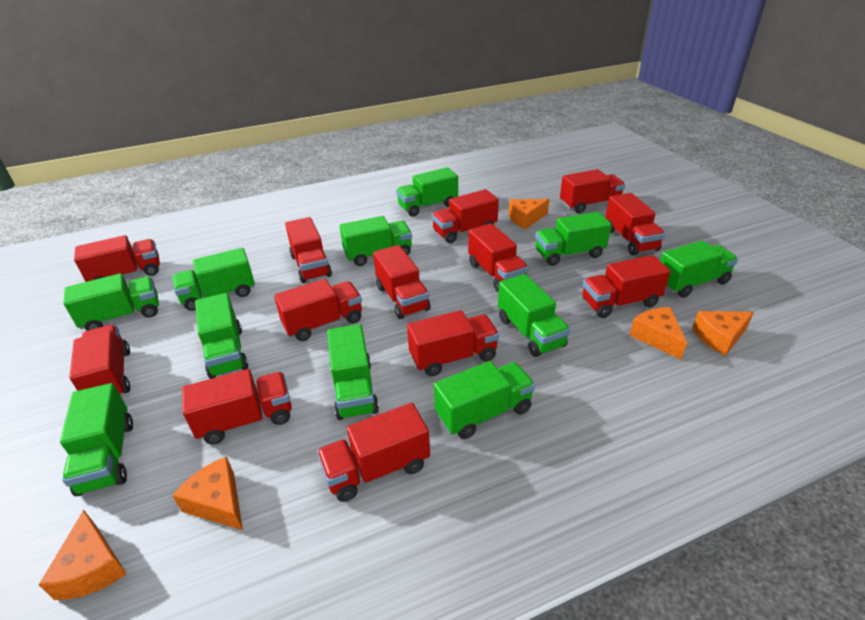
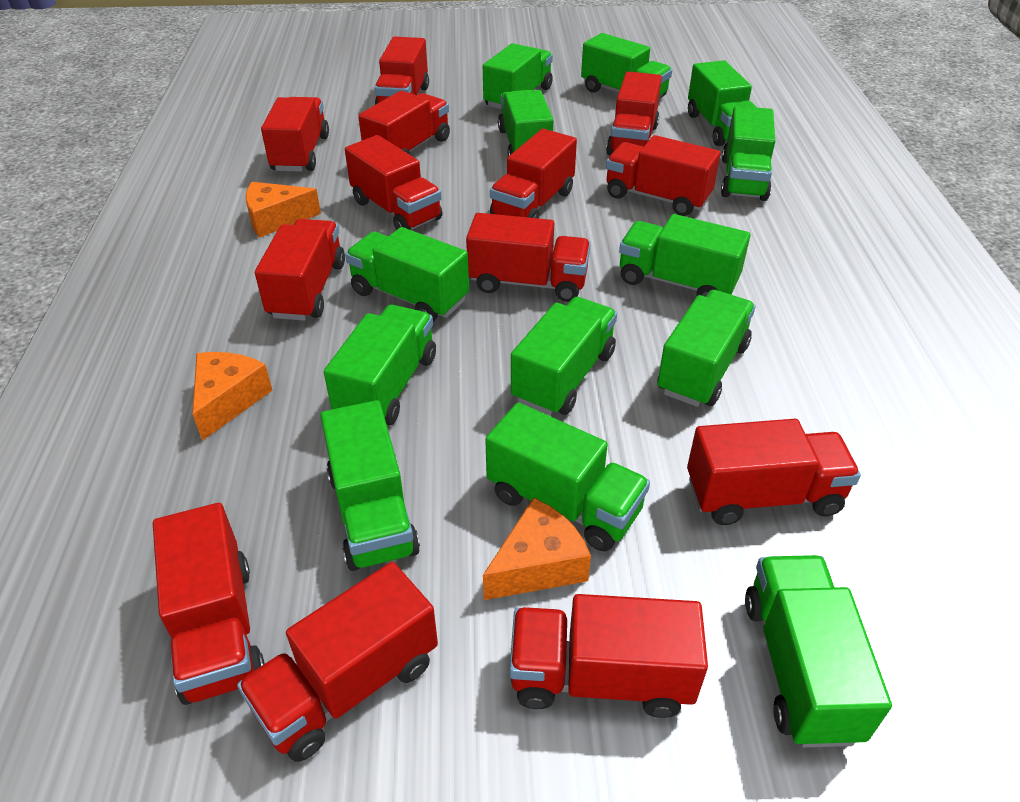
green truck: [60,383,133,496] [64,273,159,331] [172,248,255,311] [195,293,248,379] [327,324,379,420] [340,216,412,266] [396,167,458,217] [434,361,535,439] [498,274,570,357] [535,212,612,266] [660,241,738,298] = 11 -> [320,400,420,571] [324,305,436,425] [345,227,469,322] [483,43,553,109] [485,402,650,552] [498,90,553,156] [511,297,617,416] [581,33,672,98] [619,214,750,297] [657,290,756,407] [688,60,756,146] [721,106,775,201] [745,555,892,748] = 13
orange cheese: [39,510,127,600] [172,457,243,530] [509,199,549,229] [629,307,687,360] [692,311,754,356] = 5 -> [192,352,273,441] [246,182,321,238] [483,498,591,600] = 3

